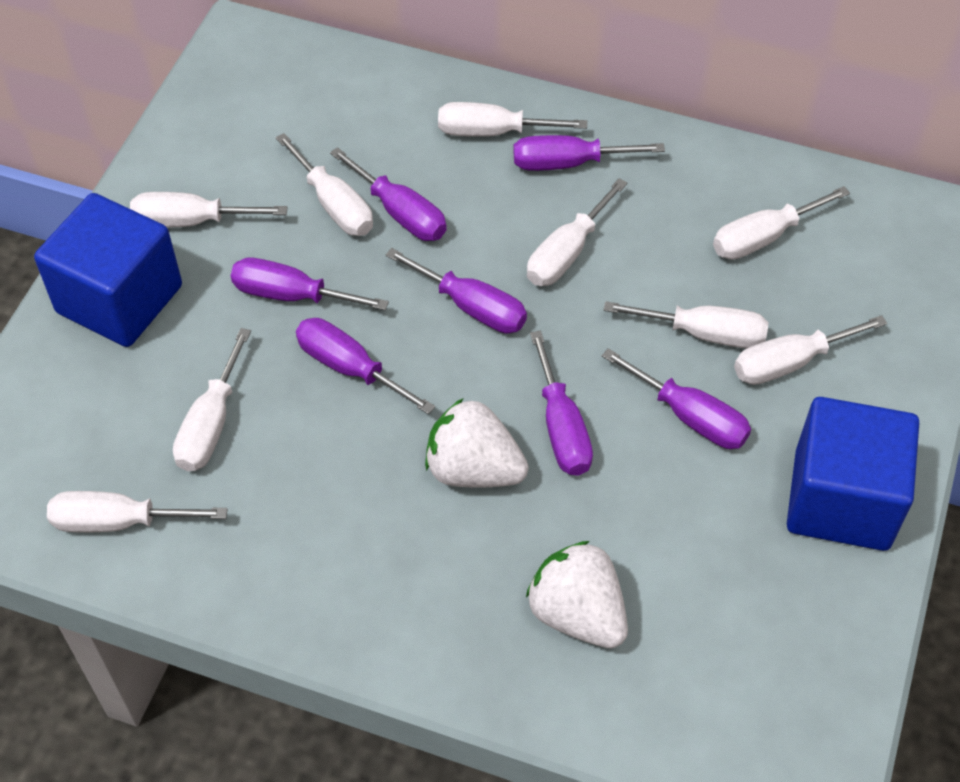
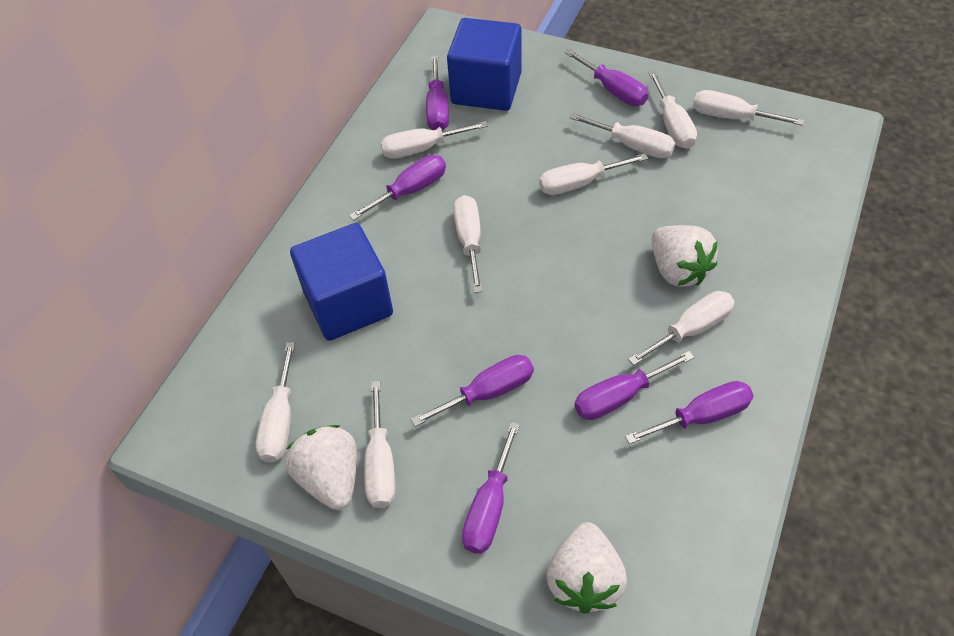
white strawberry: [425,398,529,488] [526,541,628,648] = 2 -> [285,425,357,510] [547,522,627,614] [652,225,718,287] = 3

